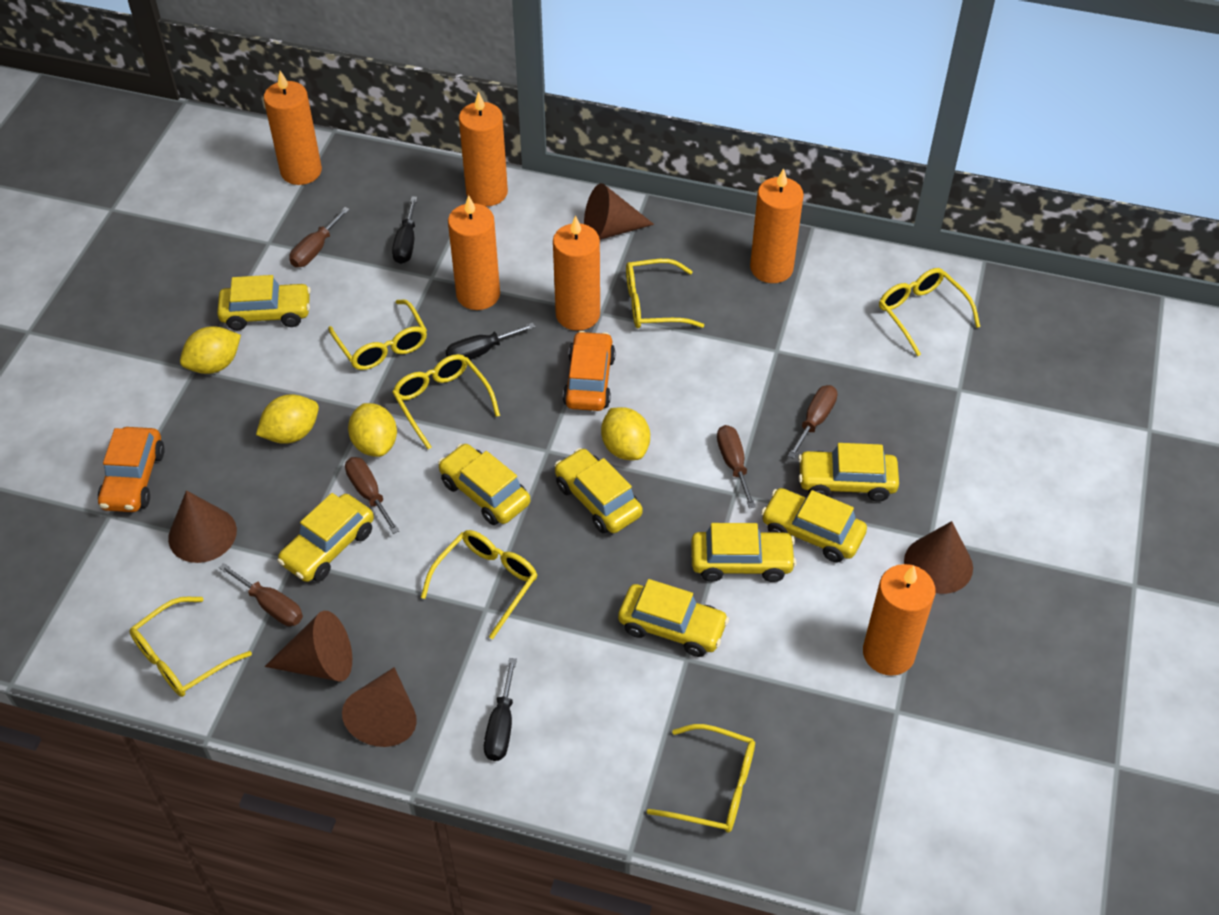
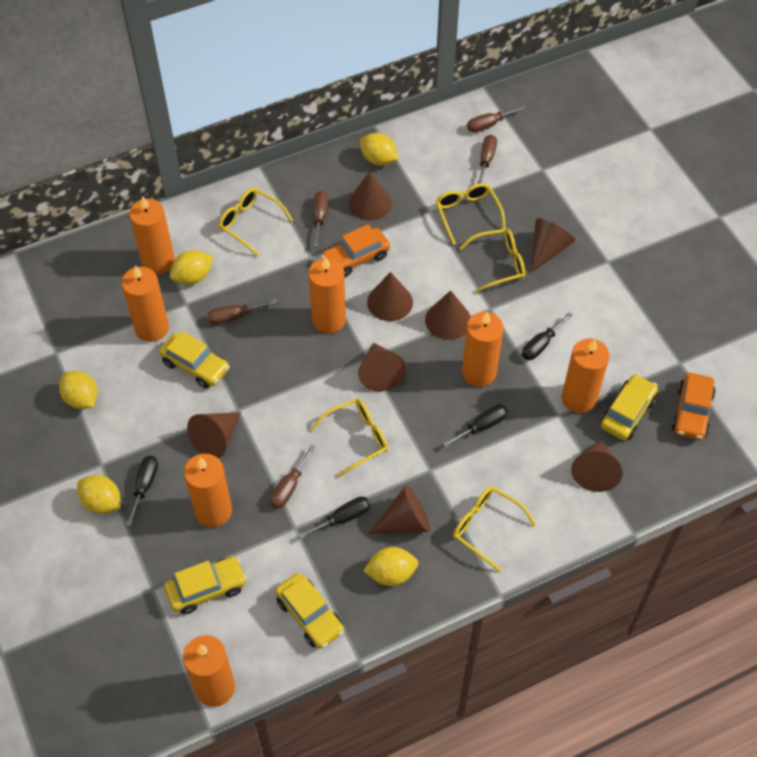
black screwdriver: [392,196,417,264] [446,323,535,360] [484,658,517,761] = 3 -> [126,456,158,526] [299,496,370,539] [443,404,508,447] [522,312,572,360] = 4
brown cone: [168,490,237,563] [265,611,352,681] [342,667,417,747] [584,183,654,240] [904,521,973,594] = 5 -> [187,412,241,458] [348,172,392,220] [358,343,406,391] [367,272,413,321] [369,485,430,534] [425,291,471,340] [531,218,575,273] [571,439,622,492] = 8
orange candle: [264,71,322,185] [448,195,500,310] [459,91,508,206] [553,216,600,331] [750,168,804,283] [863,564,935,676] = 6 -> [121,266,169,342] [129,196,175,274] [183,635,235,707] [184,454,232,527] [308,257,346,334] [462,312,504,387] [562,338,610,413] = 7
yellow car: [217,275,311,330] [277,493,374,582] [438,443,530,525] [555,448,643,533] [618,579,729,657] [691,523,797,582] [761,488,867,562] [798,443,899,502] = 8 -> [159,331,230,388] [164,556,247,615] [275,573,344,649] [600,374,658,440] = 4
yellow glasses: [129,597,252,697] [328,299,427,370] [392,354,500,449] [421,530,537,639] [626,259,704,328] [647,724,755,833] [879,268,980,356] = 7 -> [219,188,293,256] [311,398,388,477] [436,183,506,245] [453,486,536,572] [459,229,525,293] = 5
yellow lemon: [180,326,241,374] [256,394,319,444] [348,403,397,457] [601,407,650,460] = 4 -> [59,371,98,409] [77,475,121,514] [170,250,213,285] [360,133,398,165] [363,547,418,586] = 5

